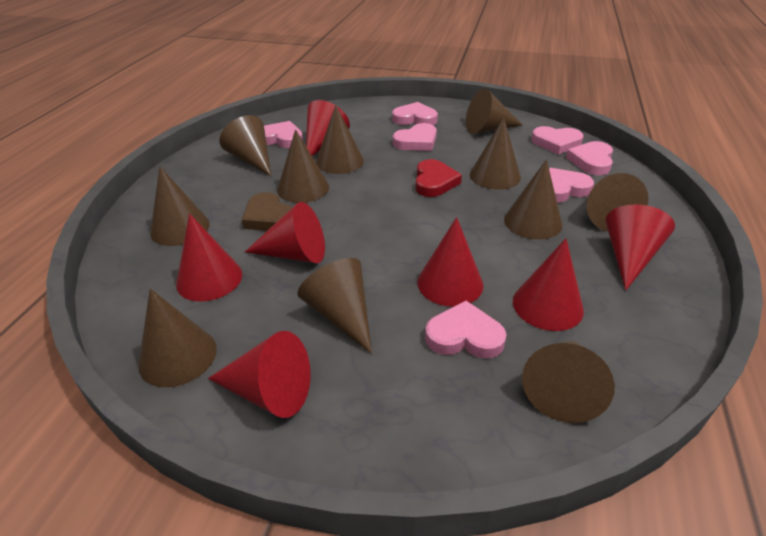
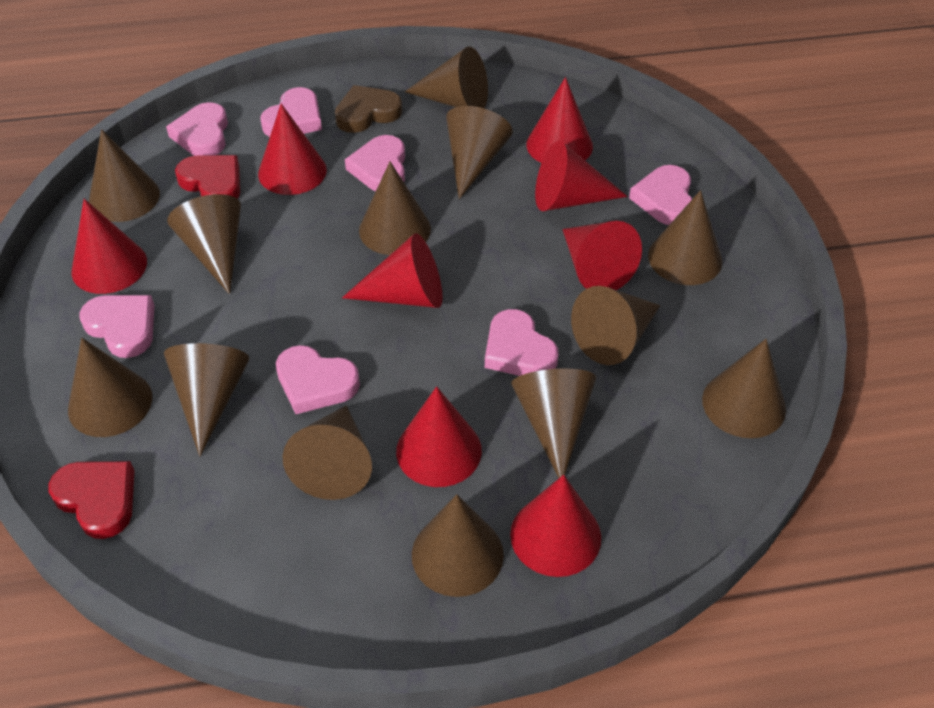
brown cone: [138,289,217,387] [150,166,210,246] [219,115,271,176] [277,129,329,203] [297,258,372,354] [316,105,364,174] [466,88,522,134] [470,118,521,190] [504,159,563,239] [522,341,615,423] [587,173,649,231] = 11 -> [68,338,152,437] [89,129,160,222] [164,343,249,457] [167,194,241,295] [282,405,372,500] [359,162,431,255] [405,46,488,108] [412,494,504,597] [446,106,513,199] [511,368,596,478] [571,286,660,365] [648,190,722,285] [702,339,786,438] = 13
red cone: [176,214,242,302] [208,331,310,418] [245,202,325,263] [306,100,350,156] [417,217,483,307] [513,238,584,331] [606,204,675,290] = 7 -> [71,199,147,294] [258,103,327,195] [342,233,443,308] [396,386,482,487] [510,474,601,577] [526,77,593,163] [535,141,628,211] [562,221,642,290] = 8
red heart: [415,159,462,197] = 1 -> [48,461,134,539] [175,155,240,199] = 2

